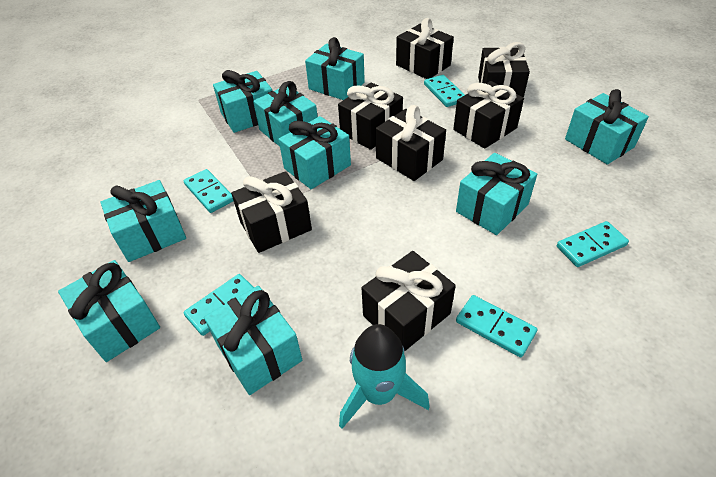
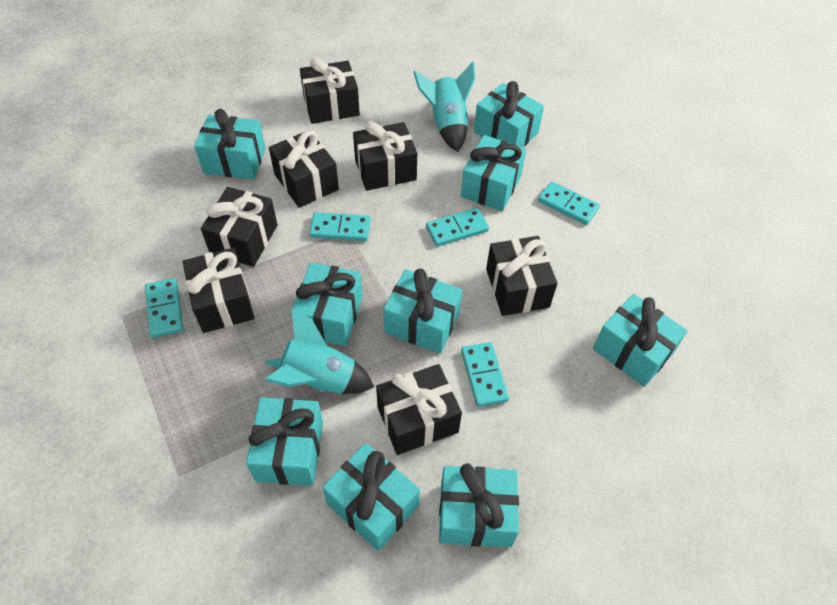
turquoise rocket: [339,324,430,429] = 1 -> [265,308,374,394] [413,62,475,152] = 2

